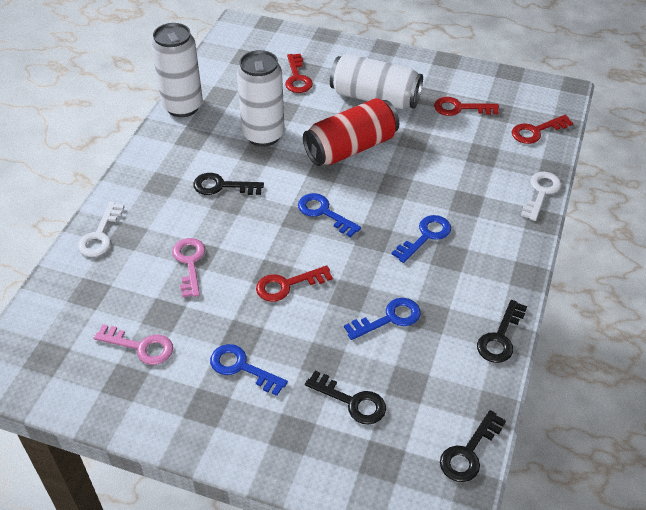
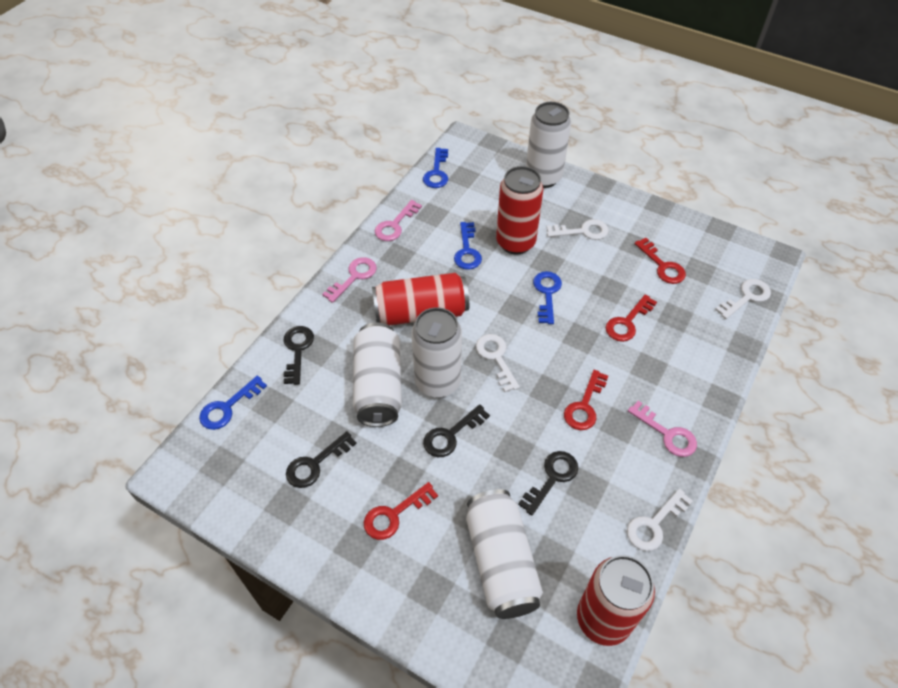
pink key: [94,324,173,365] [172,238,205,297] = 2 -> [322,257,377,303] [375,200,422,241] [628,401,697,457] = 3
red can: [303,98,399,166] = 1 -> [372,273,469,325] [496,166,543,255] [577,555,655,646] = 3
white can: [151,23,203,117] [237,50,285,147] [330,54,423,109] = 3 -> [353,323,402,427] [412,307,462,398] [466,489,543,619] [526,102,571,188] = 4
white key: [78,202,125,257] [521,172,561,221] = 2 -> [476,334,520,392] [546,219,609,240] [627,489,693,551] [715,279,771,319] = 4

